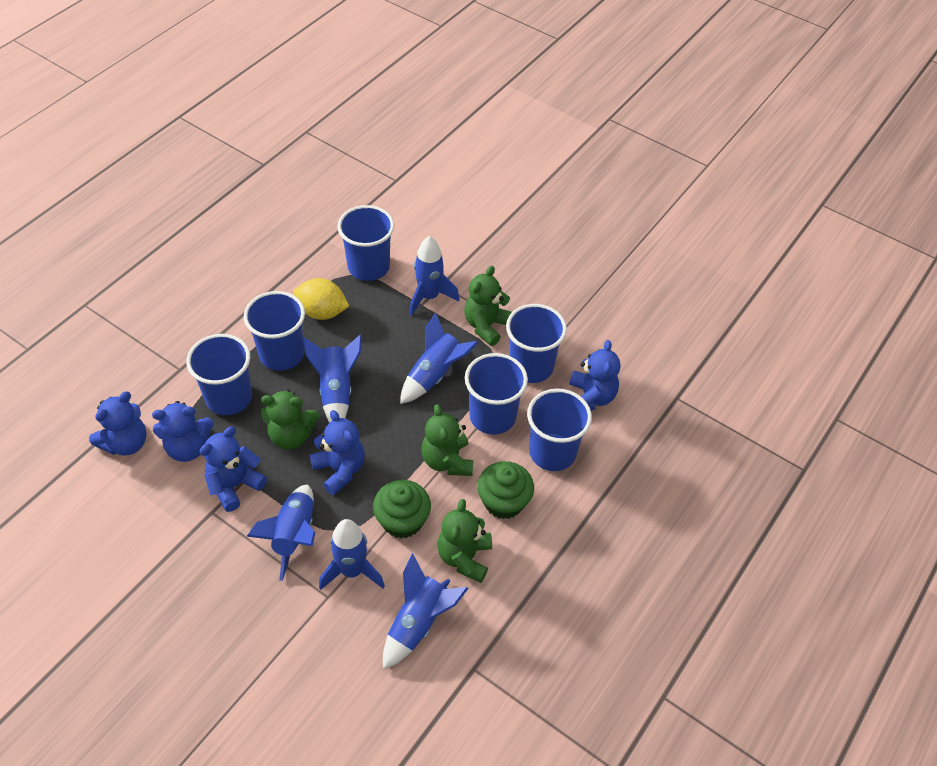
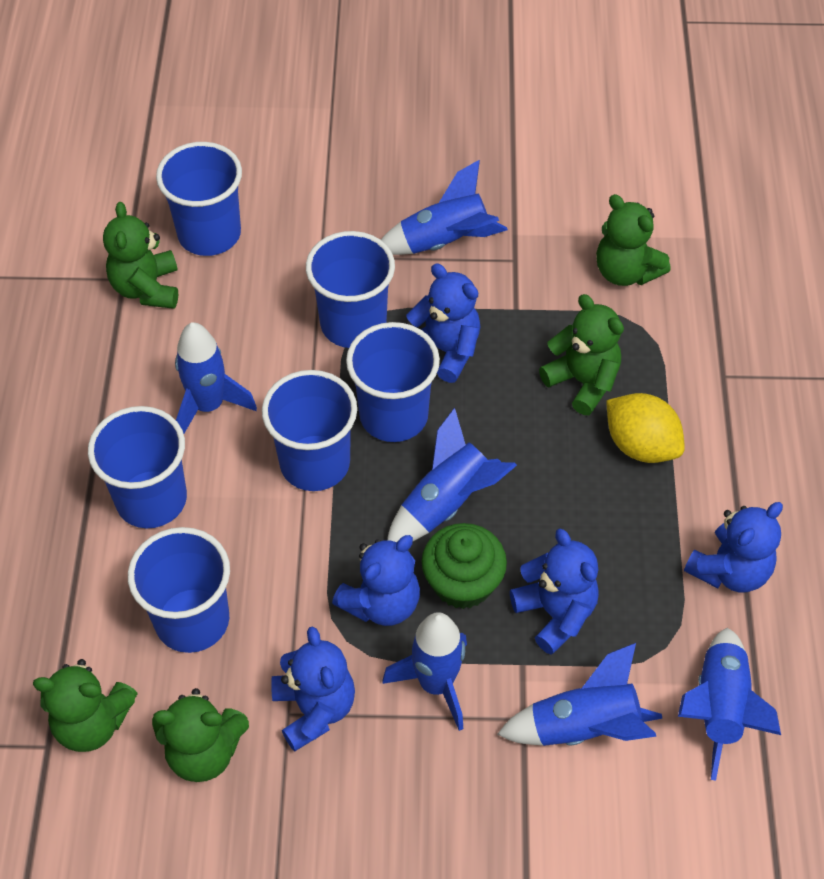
green cupcake: [373,480,431,538] [477,461,534,519] = 2 -> [421,523,507,609] = 1
green teddy bear: [261,389,319,449] [421,404,473,476] [437,499,492,583] [464,266,512,346] = 4 -> [33,659,138,752] [103,202,178,309] [152,688,249,782] [539,294,624,415] [596,194,671,286] = 5

